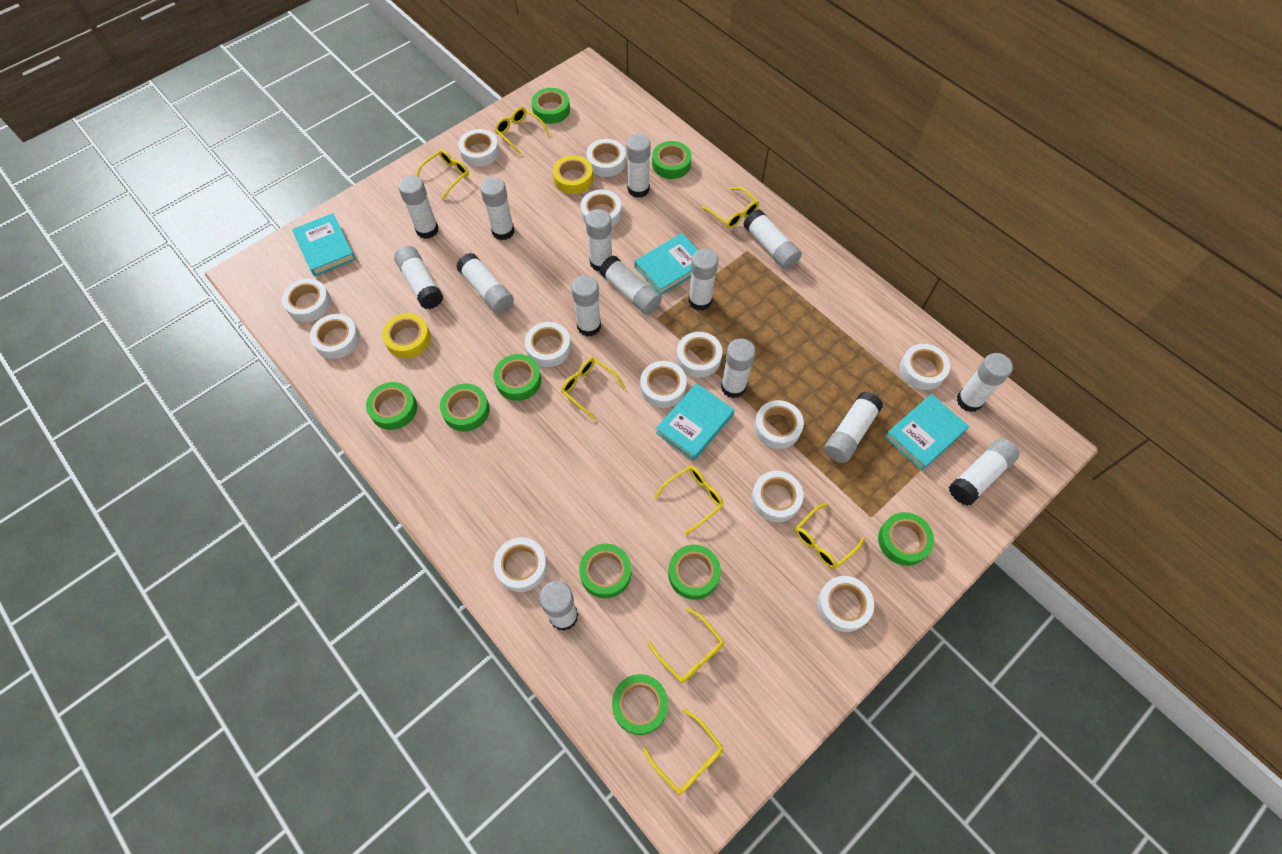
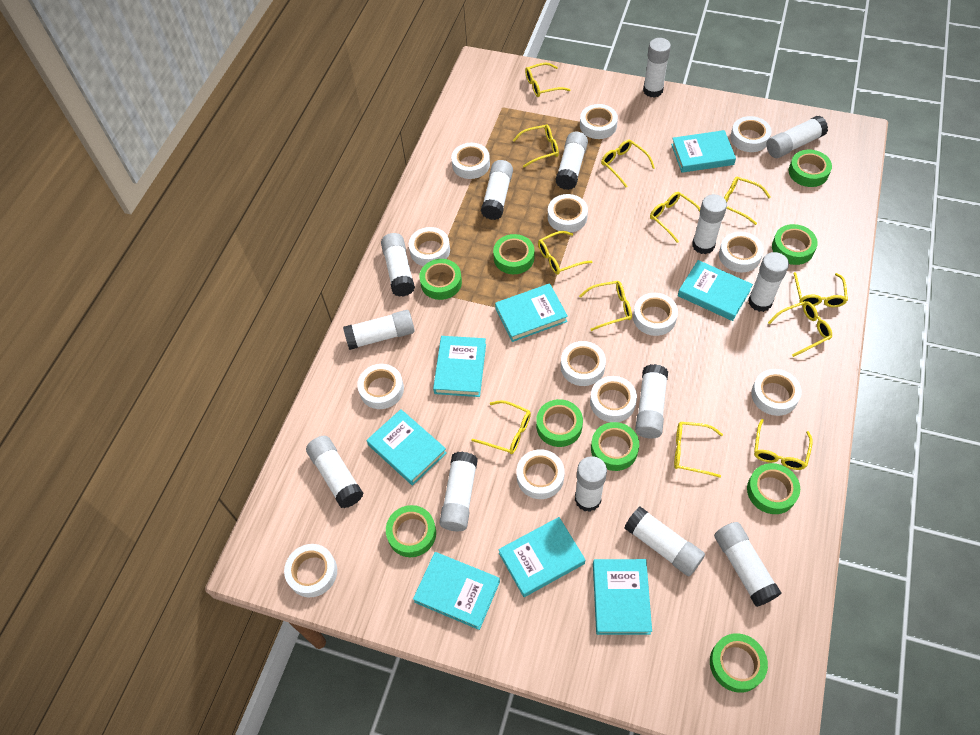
turquoise book: [292,213,356,276] [635,233,698,295] [656,383,735,461] [885,394,969,470] = 4 -> [367,409,447,485] [413,552,500,630] [433,336,486,397] [495,283,568,342] [498,517,586,597] [593,559,652,635] [671,130,736,173] [678,260,753,321] = 8
white glue stick: [394,246,443,309] [398,175,439,239] [456,253,514,314] [480,177,514,240] [539,581,578,631] [571,275,601,336] [585,209,612,271] [599,256,662,315] [626,134,651,198] [688,249,718,311] [721,338,756,398] [743,209,802,270] [824,392,883,463] [949,438,1020,506] [957,353,1013,412] = 15 -> [306,436,364,508] [343,310,415,350] [381,233,415,297] [439,452,478,531] [481,160,513,220] [555,132,588,190] [575,456,607,512] [624,507,705,576] [635,364,668,438] [643,38,671,98] [692,194,727,254] [714,522,781,607] [748,252,789,312] [766,116,828,158] = 14
yellow glasses: [416,150,469,200] [495,107,550,155] [561,358,626,420] [643,709,724,794] [648,608,724,683] [655,466,724,535] [701,187,759,229] [796,503,865,569] = 8 -> [471,400,531,454] [513,125,559,167] [525,62,570,97] [538,231,593,275] [579,281,632,331] [601,140,655,187] [650,192,700,243] [674,422,723,478] [724,177,771,225] [754,419,813,470] [768,301,832,357] [793,272,848,307] = 12
yellow tape: [382,313,431,358] [553,155,593,194] = 2 -> none = 0

